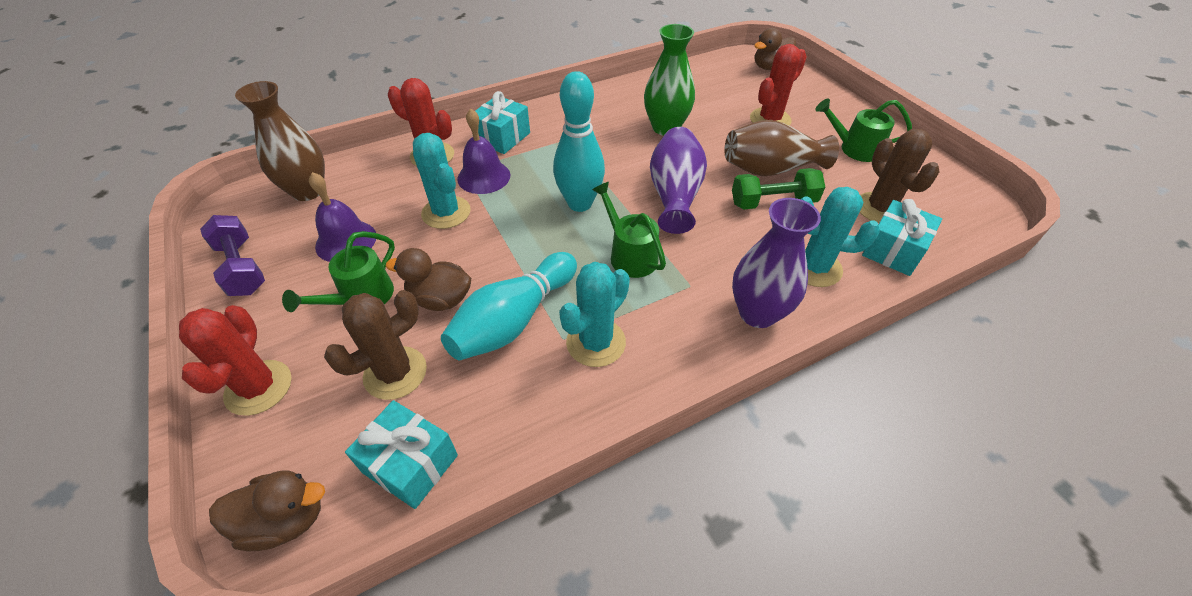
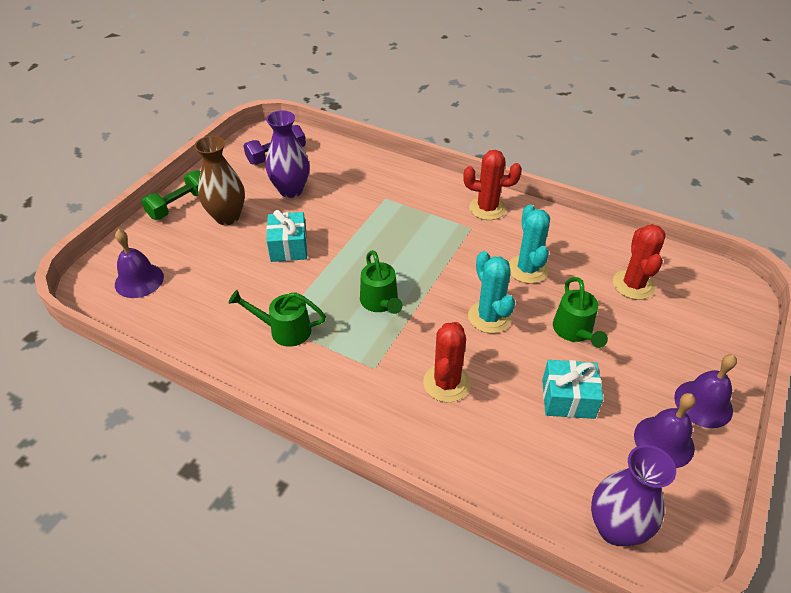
brown cactus: [324,290,427,400] [860,129,940,223] = 2 -> none = 0
brown duck: [209,470,325,551] [385,248,471,311] [754,28,796,70] = 3 -> none = 0
brown vase: [235,81,325,201] [724,120,839,176] = 2 -> [195,136,245,225] = 1
green vase: [644,24,695,136] = 1 -> none = 0
purple bell: [309,172,376,262] [457,108,510,194] = 2 -> [115,229,164,298] [634,393,696,468] [674,354,737,428] = 3
turquoise bowling pin: [441,252,577,360] [553,71,605,212] = 2 -> none = 0
turquoise cactus: [413,133,471,229] [559,262,630,367] [801,187,880,287] = 3 -> [468,251,515,333] [509,204,550,284] = 2
turquoise gift: [345,400,458,509] [475,91,530,154] [862,199,942,276] = 3 -> [267,210,307,262] [542,360,603,419] = 2

